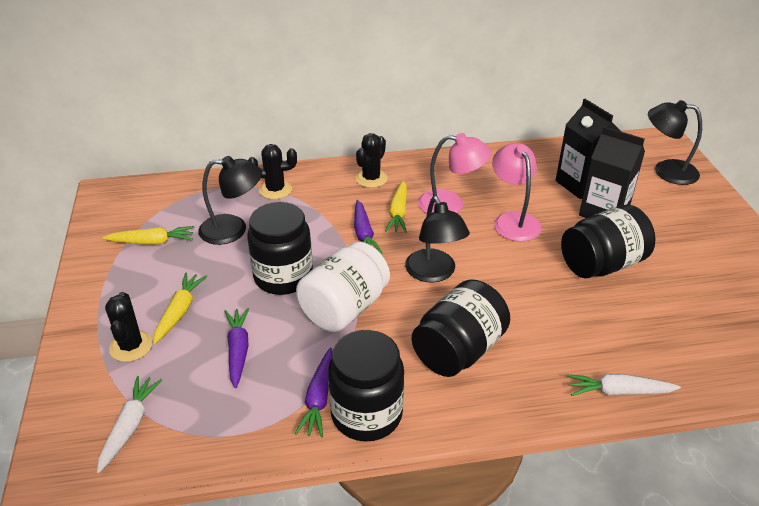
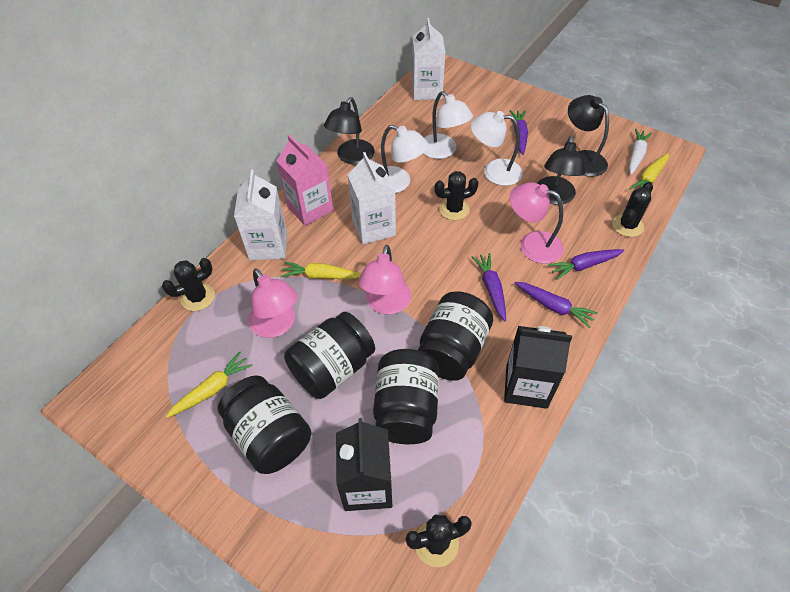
black cactus: [105,292,153,362] [248,144,297,199] [355,133,388,188] = 3 -> [162,258,215,311] [406,515,472,567] [434,171,479,220] [612,182,653,237] = 4
pink carton: none = 0 -> [277,135,333,226] = 1
pink lamp: [418,133,491,214] [492,143,541,242] = 2 -> [248,269,298,338] [358,245,411,314] [510,182,564,264] = 3
purple carrot: [224,308,249,388] [294,347,332,437] [354,200,383,254] = 3 -> [471,253,506,321] [510,110,528,155] [515,282,598,328] [548,249,624,280] = 4
white carrot: [97,376,162,473] [567,374,681,396] = 2 -> [629,129,652,175] = 1
white carton: none = 0 -> [234,170,287,260] [348,152,396,244] [412,18,446,100] = 3
white jar: [296,242,390,332] = 1 -> none = 0
white lamp: none = 0 -> [381,125,428,193] [423,91,473,159] [471,111,523,186] = 3

